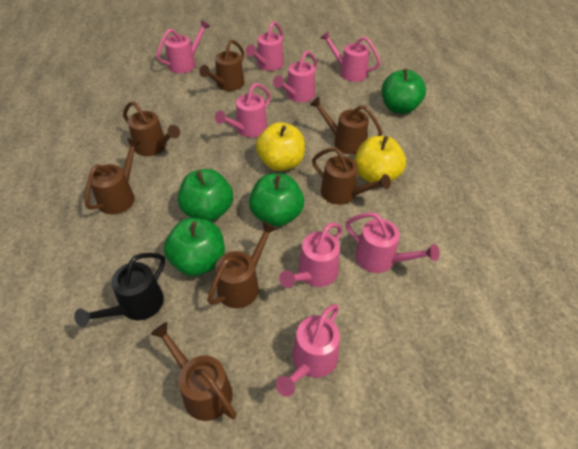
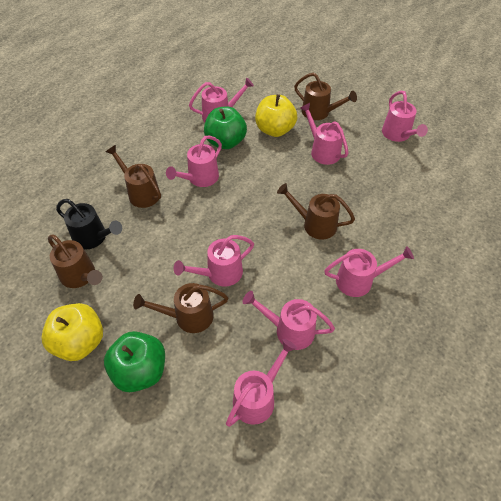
brown watering can: [85,138,141,215] [123,101,180,156] [151,322,237,421] [199,40,244,91] [207,221,277,308] [310,96,383,154] [312,147,391,205] = 7 -> [48,234,102,288] [106,145,161,208] [133,283,228,333] [277,183,355,239] [294,73,357,120] = 5
green apple: [164,218,225,276] [178,169,233,221] [249,173,304,227] [382,69,426,114] = 4 -> [104,331,165,392] [204,106,247,149] = 2

